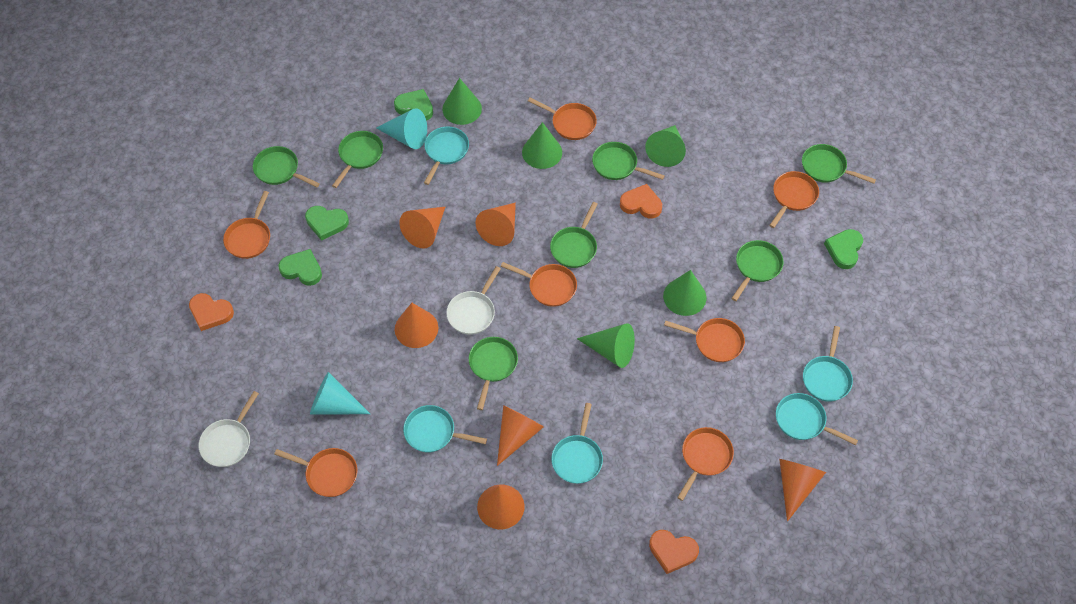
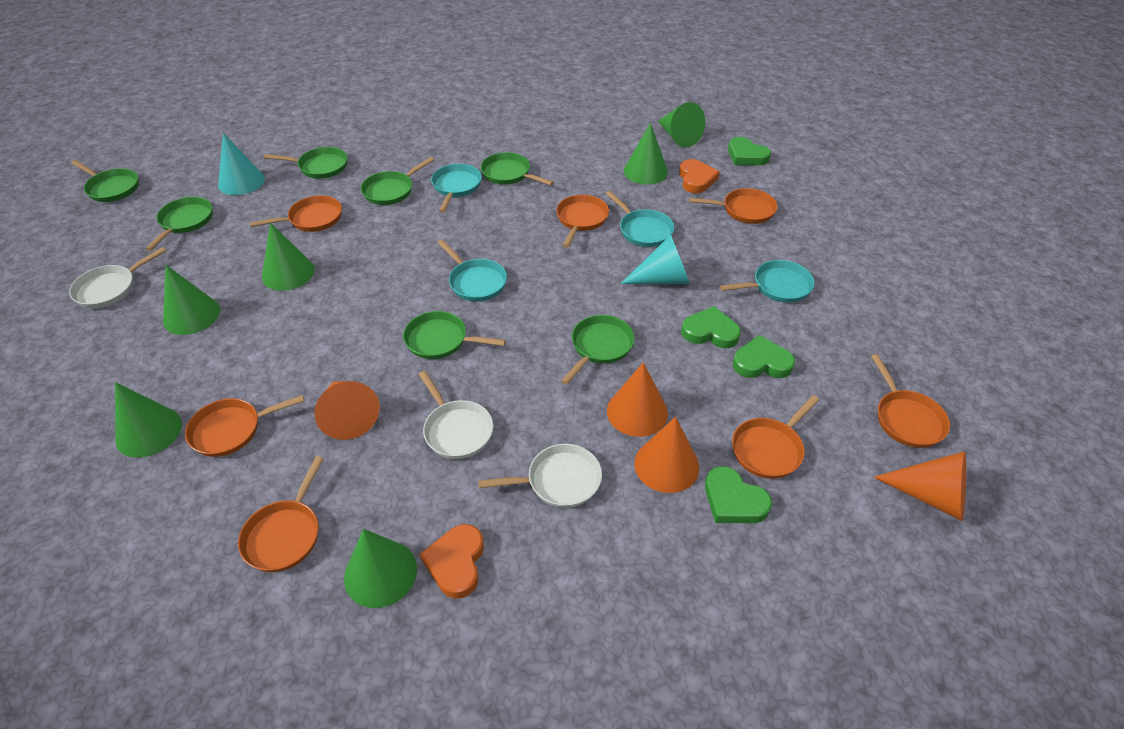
green cone: [442,78,482,125] [522,122,562,169] [577,323,635,368] [645,125,686,167] [663,270,706,316] = 5 -> [115,382,182,458] [163,265,220,335] [262,223,315,291] [344,529,417,608] [624,123,668,185] [658,102,705,147] = 6
orange cone: [395,303,438,348] [399,207,445,249] [475,203,516,246] [477,484,524,529] [497,405,544,466] [779,459,826,522] = 6 -> [314,381,380,440] [607,362,668,437] [634,417,699,493] [874,451,966,521] = 4
orange heart: [189,293,234,331] [620,184,662,219] [649,530,699,574] = 3 -> [420,524,484,599] [679,159,720,193] = 2
turquoise pan: [403,405,487,453] [424,126,469,185] [551,403,603,484] [776,393,858,445] [803,326,853,402] = 5 -> [431,164,482,213] [437,239,507,301] [606,191,674,247] [720,260,814,303] = 4
white pan: [199,391,259,467] [446,266,501,335] = 2 -> [69,247,166,308] [419,371,493,459] [478,444,602,508] = 3

